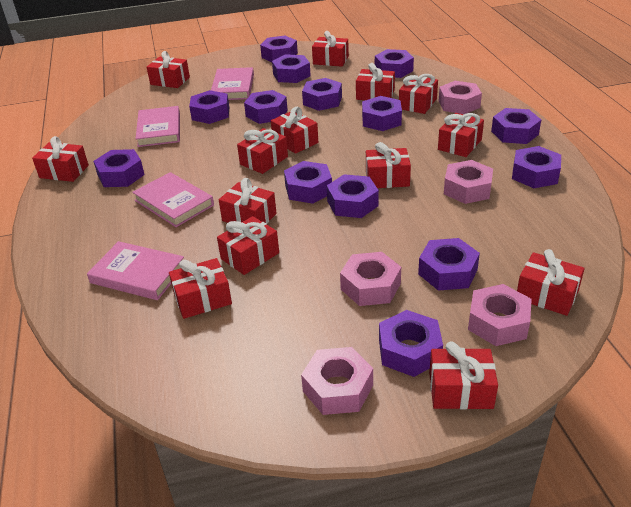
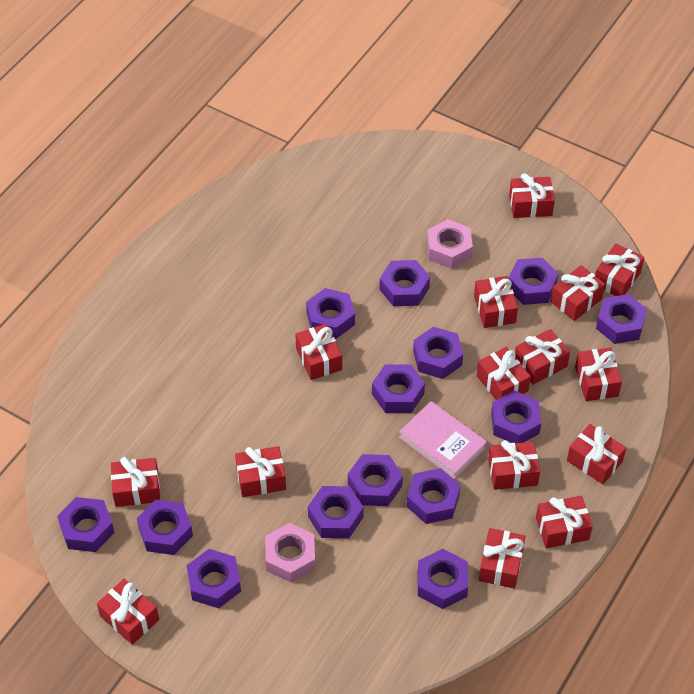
pink book: [87,241,184,300] [132,172,214,227] [136,106,180,147] [211,67,254,100] = 4 -> [399,401,487,479] = 1
pink nut: [301,347,373,415] [340,252,401,306] [439,81,482,114] [444,160,493,204] [468,284,532,346] = 5 -> [265,523,315,583] [427,219,473,269] = 2
red gift: [32,136,89,182] [147,51,190,88] [169,258,232,319] [217,216,279,275] [219,178,277,223] [237,128,288,174] [271,106,318,154] [312,31,349,67] [356,63,395,100] [366,142,411,188] [399,74,438,114] [429,341,498,409] [438,113,484,157] [517,249,585,316] = 14 -> [97,579,159,645] [111,457,160,507] [235,446,286,497] [295,324,342,380] [474,276,518,328] [477,347,531,400] [479,528,525,589] [488,440,540,490] [509,173,555,218] [515,329,570,385] [536,496,593,548] [550,265,605,321] [567,424,626,484] [575,348,622,401] [595,243,644,296] = 15

